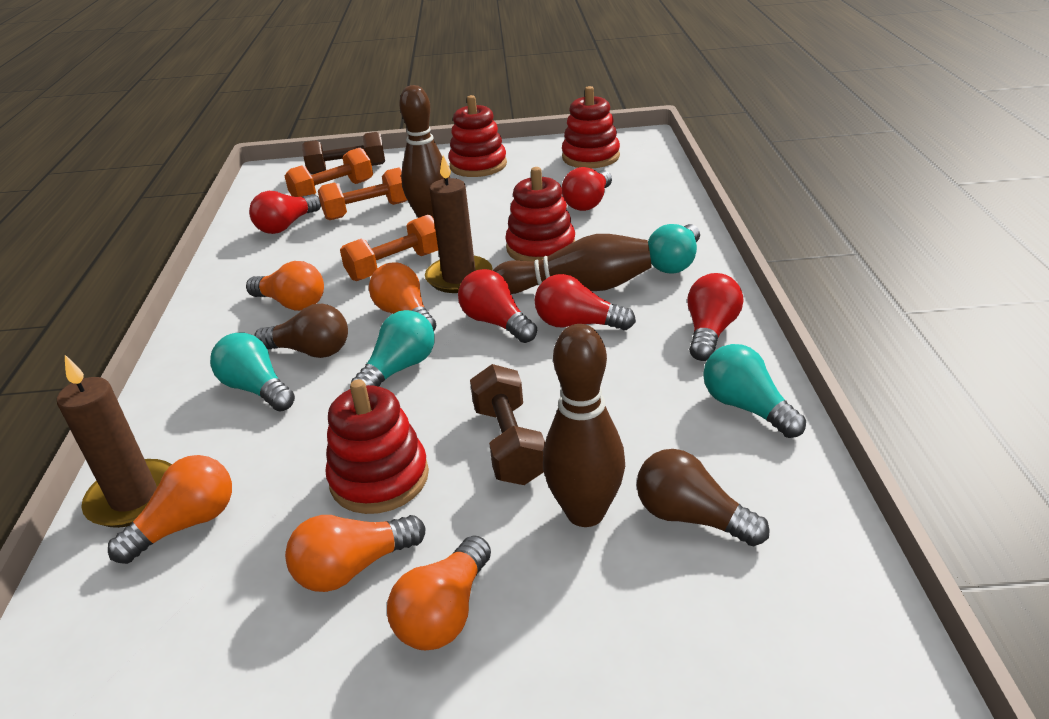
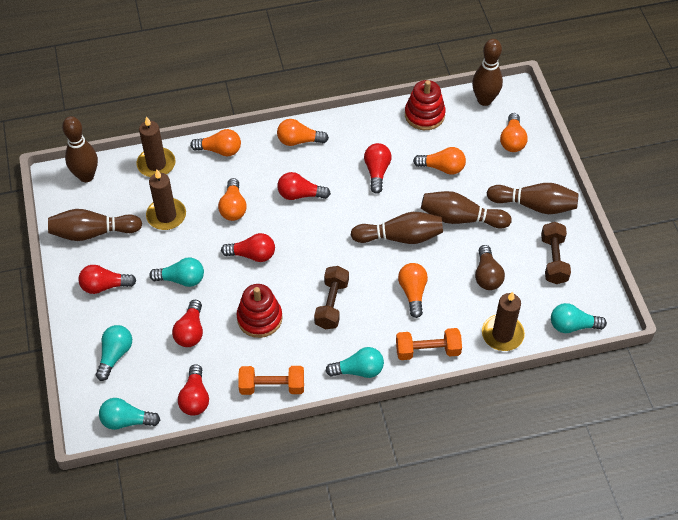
brown bowling pin: [399,85,450,219] [492,234,652,294] [543,324,625,527] = 3 -> [48,209,142,241] [62,116,98,182] [351,212,443,244] [421,191,512,229] [472,39,503,106] [487,183,579,214] = 6
brown candle: [57,355,172,528] [425,155,493,293] = 2 -> [137,116,176,177] [146,170,186,230] [482,292,525,351] = 3
brown light bulb: [254,304,348,358] [637,449,770,546] = 2 -> [475,245,505,290] = 1
orange dumbbell: [285,148,373,197] [318,167,407,220] [340,215,438,281] = 3 -> [238,366,304,395] [396,328,462,360] = 2
orange light bulb: [108,455,232,564] [246,261,324,311] [285,515,425,592] [369,263,436,331] [387,535,491,650] = 5 -> [190,129,241,156] [218,178,247,221] [277,119,329,146] [398,263,428,318] [413,147,466,175] [500,113,528,152] = 6
red light bulb: [249,191,321,234] [458,269,537,343] [535,274,636,330] [562,167,612,211] [687,273,744,361] = 5 -> [78,265,136,294] [172,300,203,347] [178,364,209,416] [221,233,275,262] [277,172,331,200] [364,143,391,194] = 6
red stacking toy: [326,379,429,514] [449,95,507,177] [505,167,575,261] [562,86,620,168] = 4 -> [237,284,282,338] [405,80,446,130] = 2
turquoise light bulb: [210,333,295,411] [351,310,435,387] [648,224,700,274] [703,344,806,438] = 4 -> [96,325,132,381] [99,398,160,430] [149,258,204,287] [326,347,384,378] [551,303,607,333] = 5

